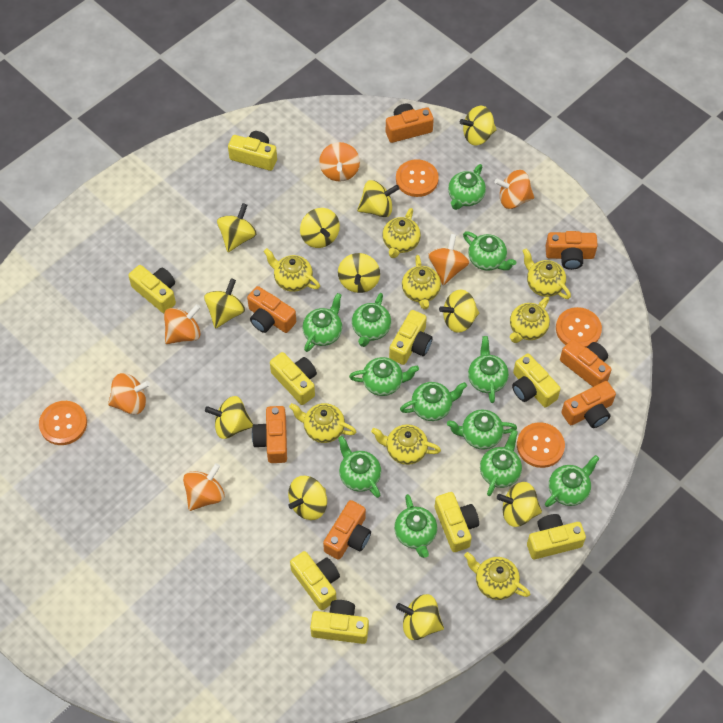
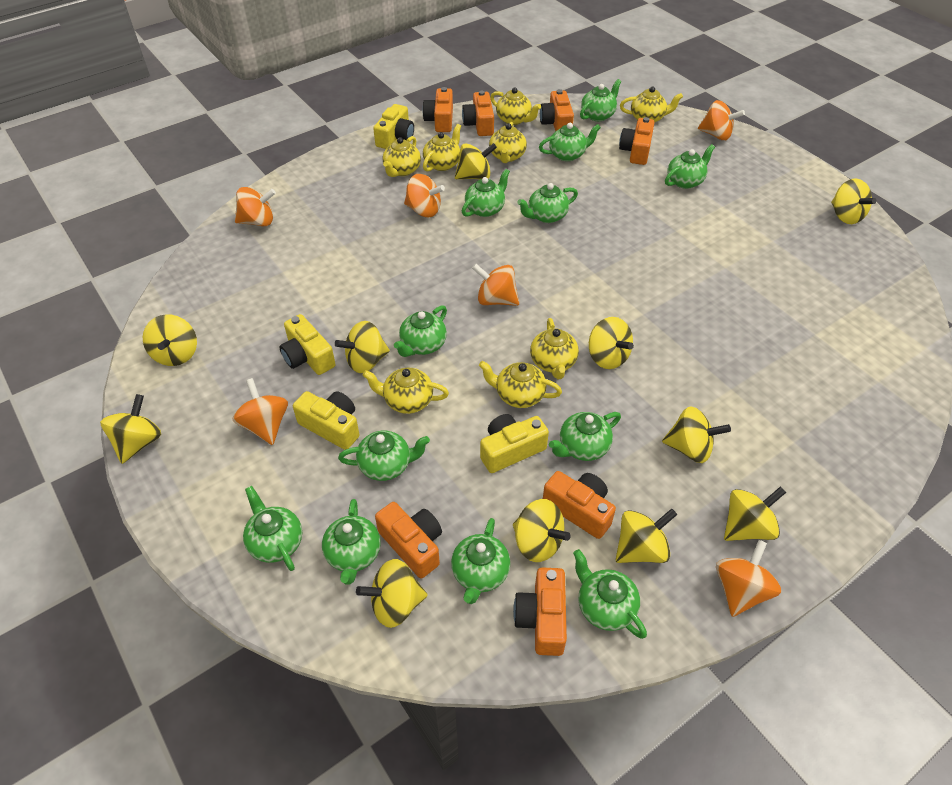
orange button: [39,401,87,445] [396,159,439,197] [517,422,565,468] [556,307,602,348] = 4 -> none = 0
yellow camera: [128,265,176,313] [228,131,277,171] [270,352,317,405] [290,551,340,610] [310,600,369,644] [389,310,433,365] [435,492,479,552] [512,353,561,408] [527,514,586,559] = 9 -> [279,314,335,375] [293,391,359,450] [373,104,414,149] [480,414,549,473] = 4

